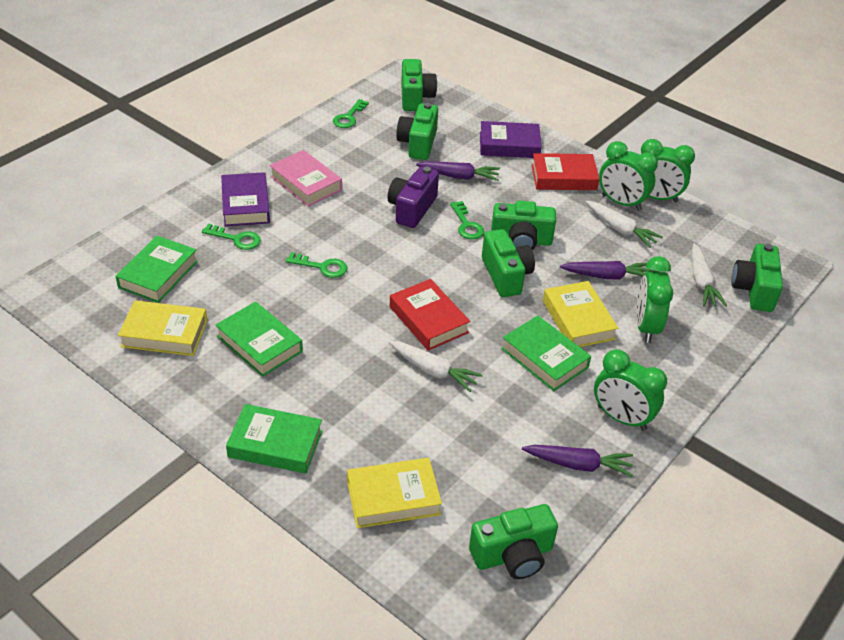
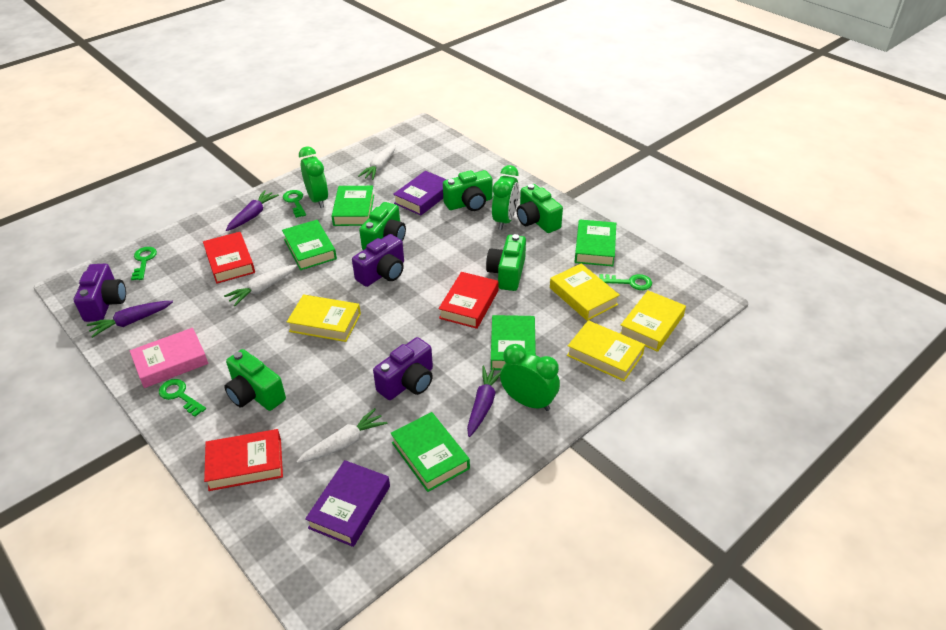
green book: [115,236,198,303] [215,302,303,377] [226,404,322,474] [501,315,591,391] = 4 -> [282,220,337,270] [332,186,374,226] [390,412,470,492] [491,315,536,370] [575,219,616,266] = 5
green camera: [396,103,438,160] [401,59,437,111] [469,504,558,579] [482,229,535,297] [491,201,556,250] [731,244,783,312] = 6 -> [224,349,286,411] [359,202,406,250] [443,170,493,211] [486,234,526,291] [517,184,563,233] = 5
green clock: [594,349,667,430] [599,141,658,211] [636,256,673,343] [641,139,695,202] = 4 -> [299,146,328,208] [492,165,519,230] [500,344,560,411] = 3
purple camera: [387,166,439,228] = 1 -> [74,264,126,322] [352,234,404,287] [373,337,433,400] = 3
red book: [390,279,470,351] [531,153,599,190] = 2 -> [203,232,255,283] [204,429,283,491] [438,272,499,329] = 3
yellow book: [118,300,208,356] [347,458,442,528] [543,281,619,347] = 3 -> [287,294,361,342] [550,263,620,321] [567,320,645,381] [620,290,686,352] = 4

